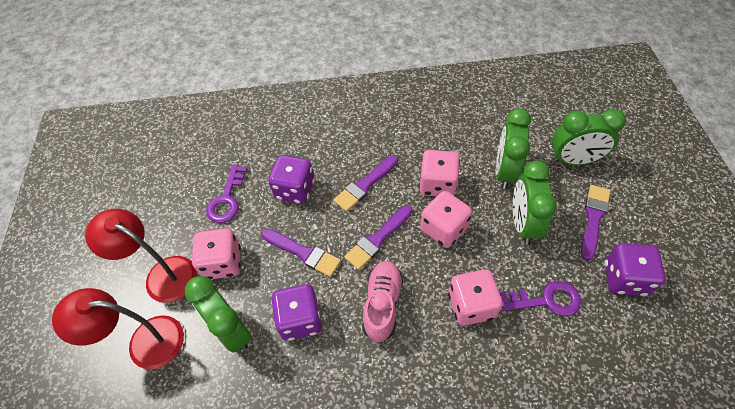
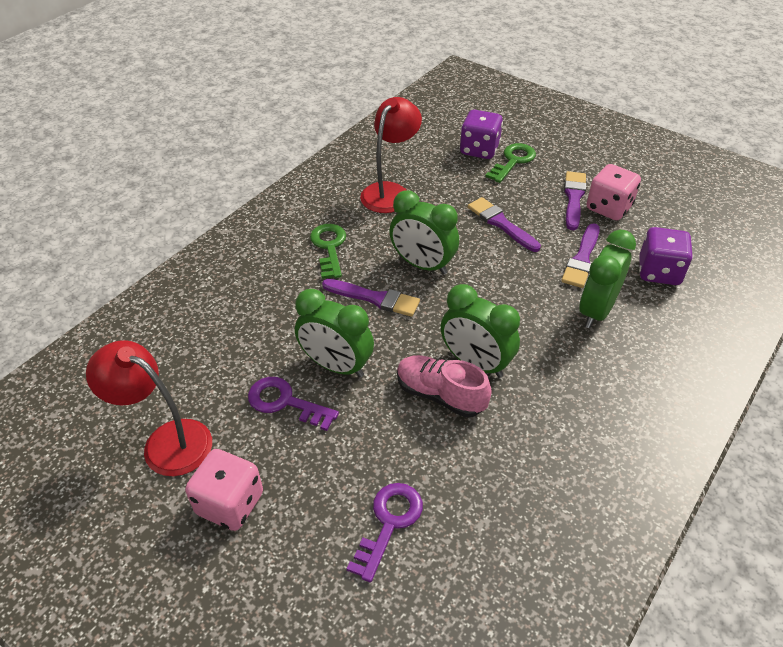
green key: none = 0 -> [310,224,346,279] [485,143,536,183] = 2
pink dice: [192,228,241,280] [419,150,460,196] [420,191,472,248] [448,269,503,326] = 4 -> [185,449,263,531] [587,164,641,220] = 2
purple dice: [269,155,315,204] [271,284,322,341] [605,243,666,296] = 3 -> [460,110,503,159] [639,227,693,285] = 2

